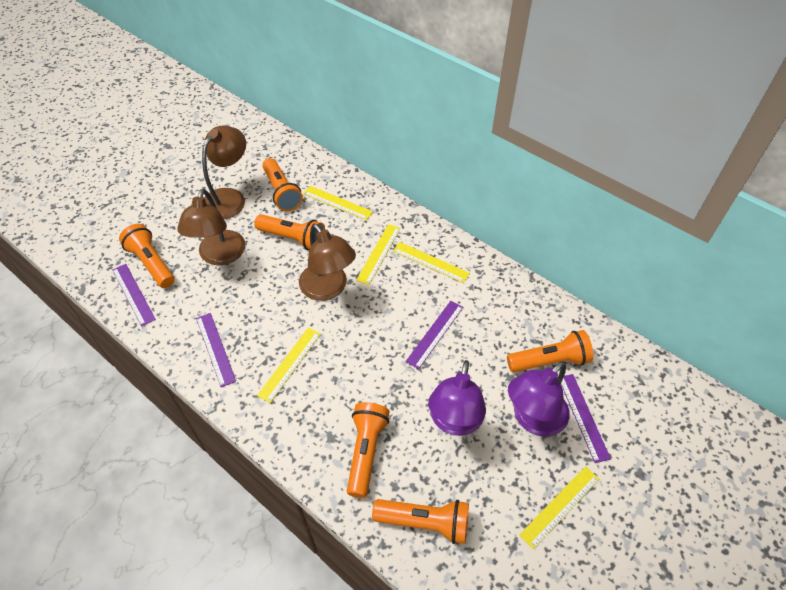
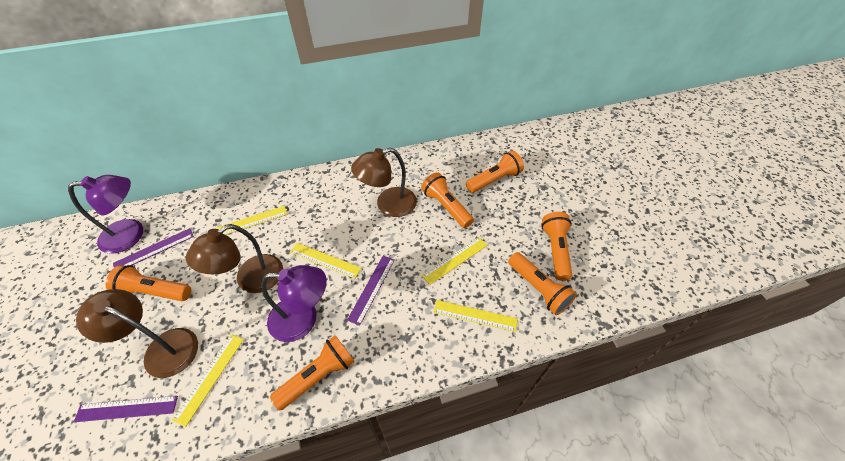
purple ruler: [112,264,156,327] [196,313,236,387] [405,301,463,369] [561,374,611,463] = 4 -> [74,396,178,422] [113,228,194,267] [347,256,395,326] = 3

